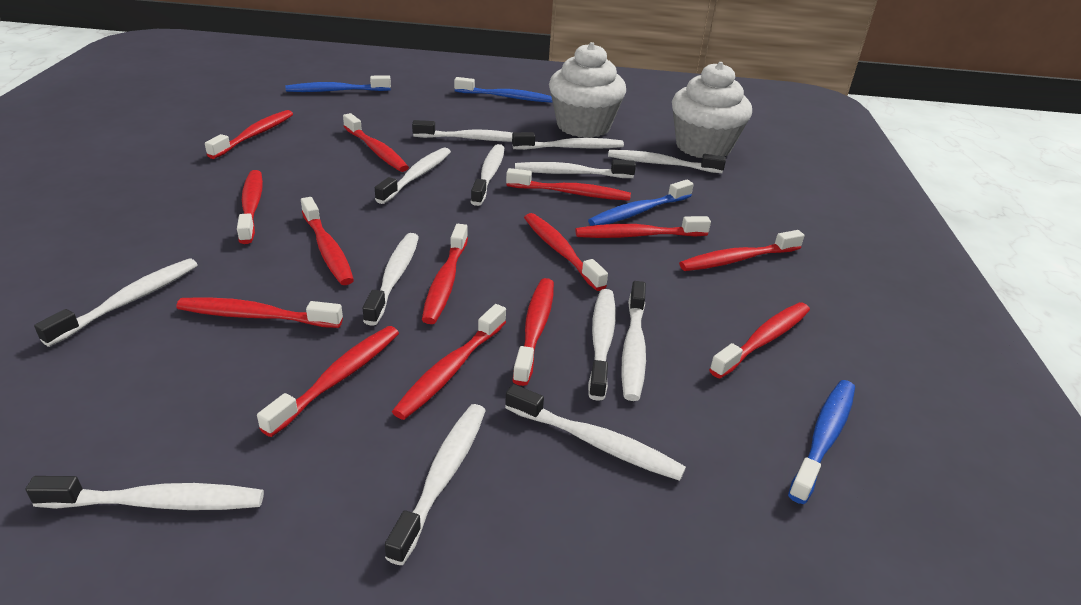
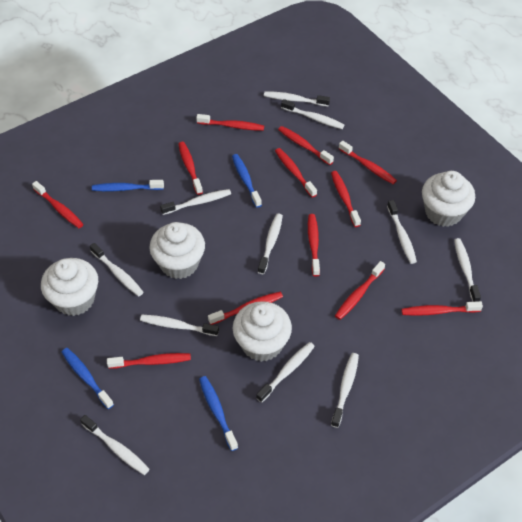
red toothbrush: [176,297,343,328] [205,110,293,159] [237,170,263,244] [257,326,399,437] [301,197,354,285] [343,113,409,172] [392,304,506,420] [422,224,468,324] [506,168,631,201] [512,278,554,386] [524,213,608,291] [576,216,711,238] [679,230,805,271] [709,302,810,378] = 14 -> [32,181,84,228] [107,353,191,369] [178,142,203,195] [196,114,264,131] [208,291,283,325] [275,148,317,198] [278,126,334,165] [308,214,320,276] [331,171,361,227] [335,261,385,320] [339,140,397,184] [402,301,483,316] = 12
white cupcake: [549,42,626,138] [672,62,752,158] = 2 -> [41,258,98,316] [149,222,205,279] [232,301,292,362] [422,171,475,227] = 4
white toothbrush: [25,476,264,510] [34,258,198,347] [363,233,419,326] [375,148,451,204] [385,404,486,565] [412,120,513,142] [471,144,504,206] [505,384,686,481] [512,132,624,150] [515,159,636,178] [588,289,615,401] [608,150,726,173] [621,281,646,401] = 13 -> [80,415,149,475] [90,243,144,296] [140,315,219,336] [160,189,231,215] [256,342,315,403] [258,213,283,274] [264,91,330,106] [281,99,345,129] [331,353,359,428] [387,200,417,264] [454,238,481,302] = 11

